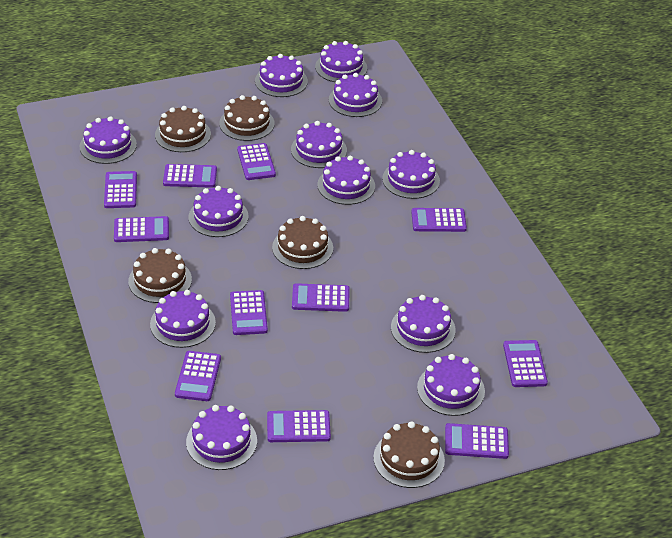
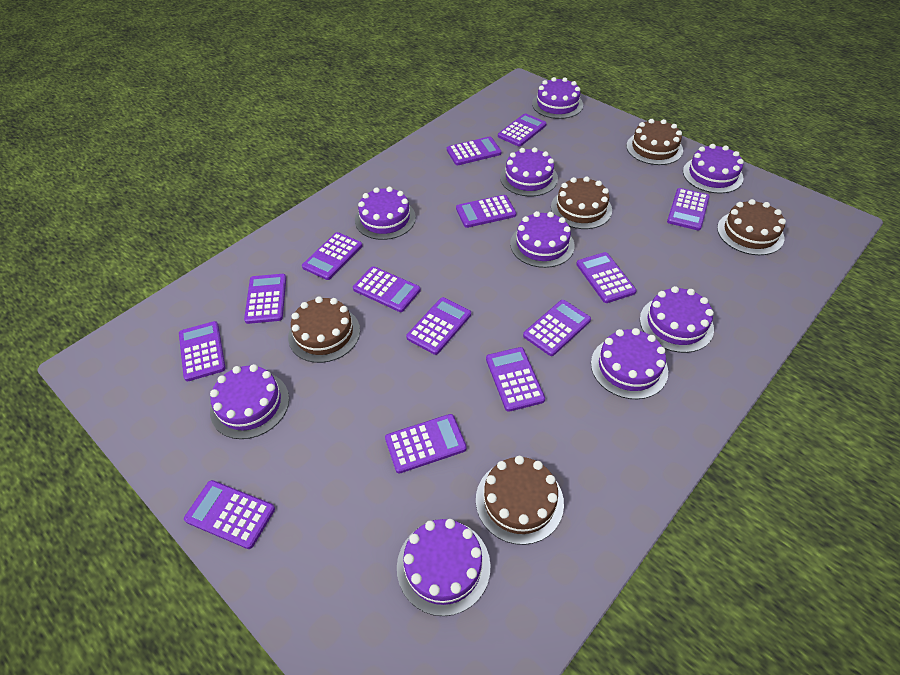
purple cake: [79,116,137,164] [150,290,216,348] [186,405,257,470] [189,186,249,237] [255,54,308,97] [291,121,347,168] [315,41,367,82] [317,156,375,205] [329,73,382,117] [382,150,440,199] [391,295,456,353] [417,354,485,416] = 12 -> [210,364,289,439] [355,187,416,240] [397,519,490,616] [500,147,558,197] [510,211,575,268] [532,77,583,119] [591,328,668,399] [640,286,714,353] [683,144,744,193] = 9
purple calculator: [104,171,137,208] [114,216,169,242] [163,164,217,188] [175,351,221,401] [230,290,268,335] [237,143,276,180] [267,410,331,442] [292,283,349,312] [411,208,467,232] [445,423,509,459] [503,340,548,387] = 11 -> [179,321,225,381] [184,480,275,549] [244,274,286,324] [302,232,362,280] [353,266,421,312] [385,414,467,474] [406,297,471,355] [447,136,502,165] [456,195,516,228] [486,347,545,412] [498,113,547,147] [523,300,591,356] [576,252,637,303] [667,188,710,231] = 14

